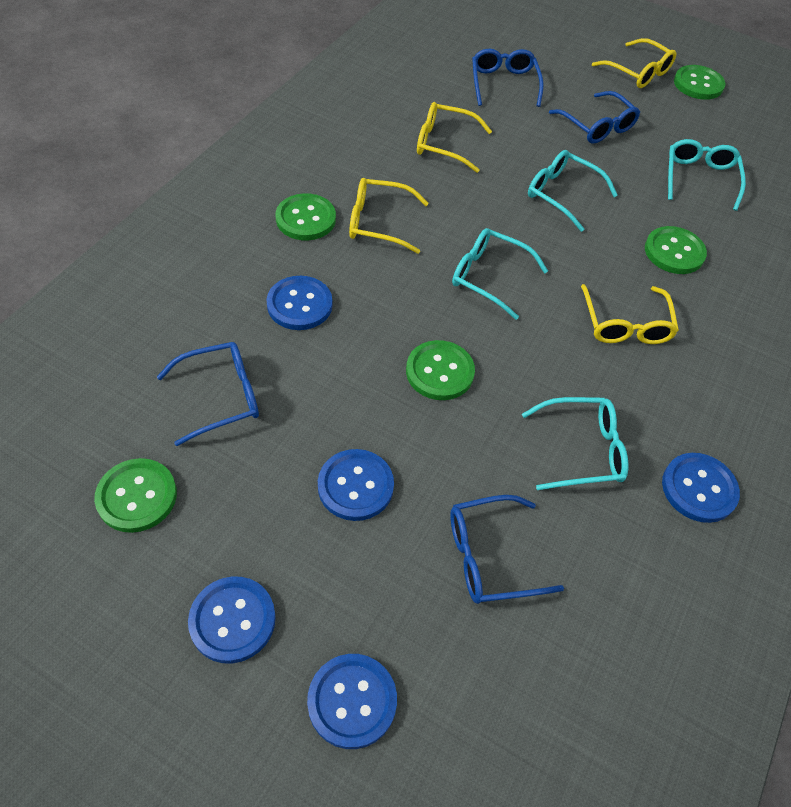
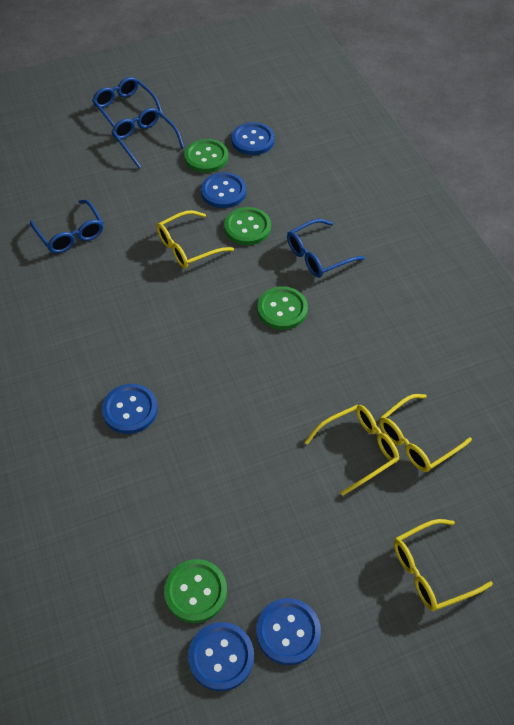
green button: [94,458,177,533] [275,193,336,240] [406,340,475,400] [645,226,707,274] [674,65,725,100] = 5 -> [164,559,227,623] [184,139,228,173] [224,207,271,245] [257,286,308,330] = 4
turquoise glasses: [452,228,548,320] [522,397,628,490] [528,150,618,232] [668,139,746,211] = 4 -> none = 0

